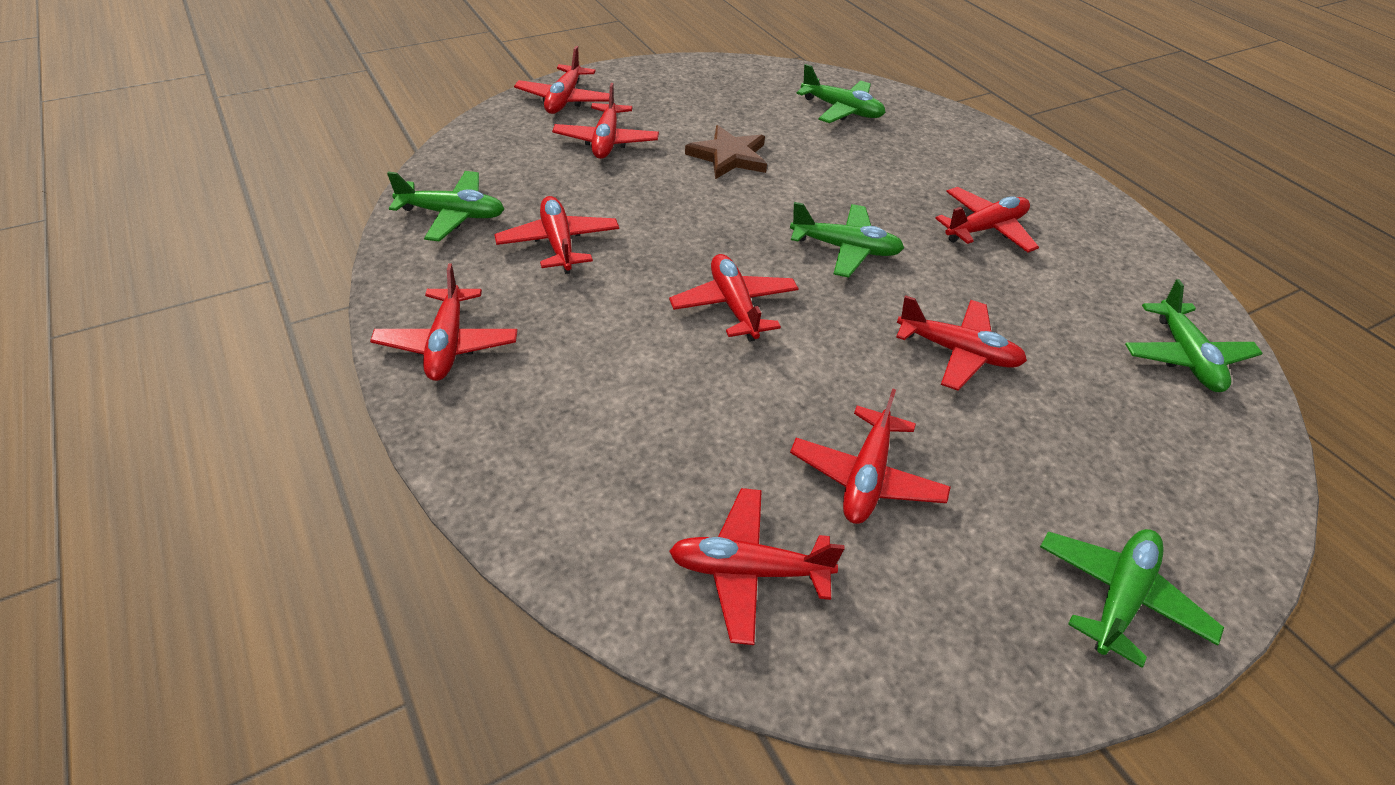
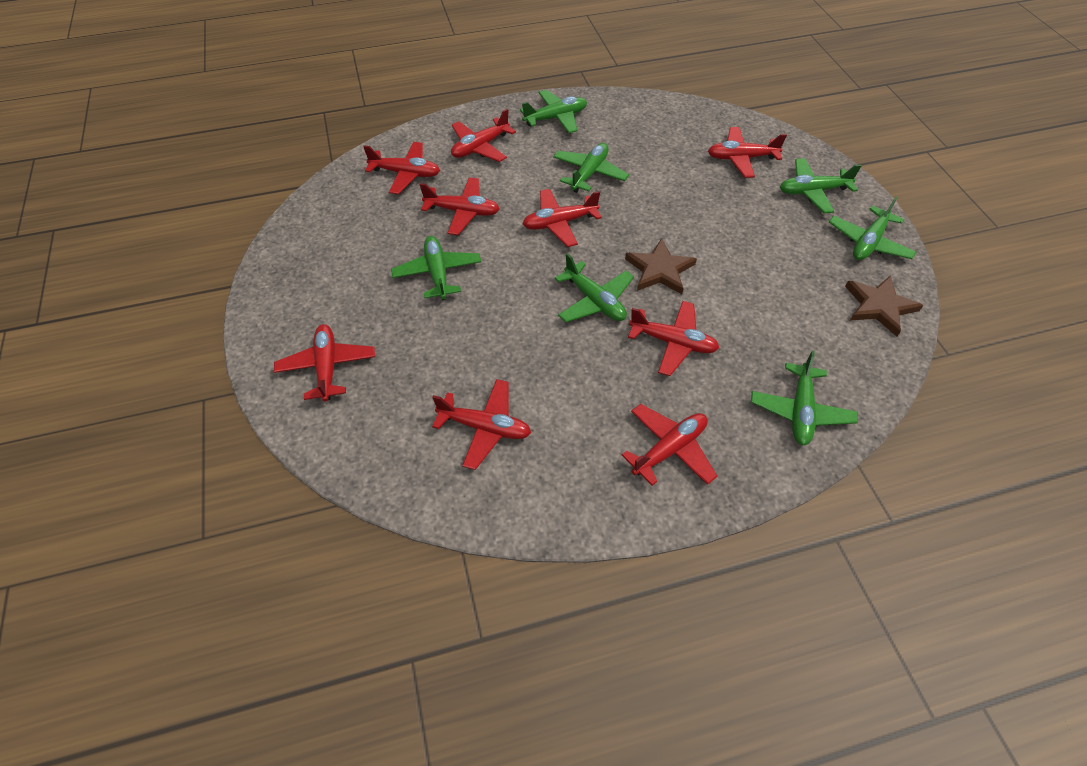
brown star: [685,125,767,179] = 1 -> [625,238,697,294] [845,275,924,337] = 2
green plane: [387,171,504,242] [790,202,904,278] [796,64,886,123] [1040,529,1224,668] [1125,279,1263,392] = 5 -> [391,236,481,300] [520,90,587,133] [553,143,629,193] [555,253,634,322] [751,351,858,445] [780,158,861,214] [829,197,916,260] = 7

